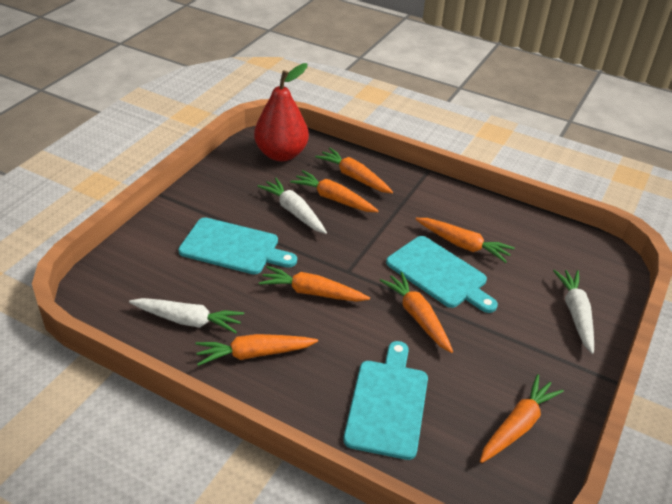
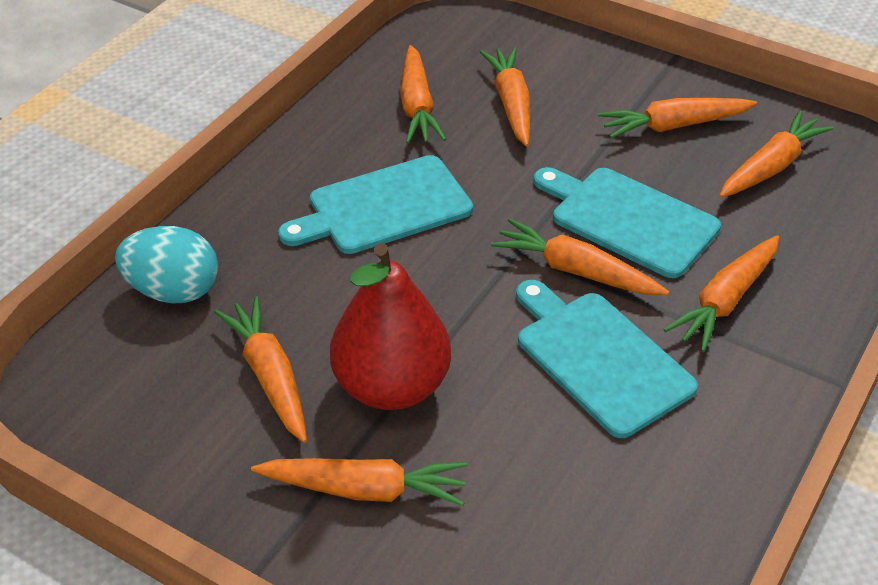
orange carrot: [196,334,318,366] [259,266,370,302] [290,170,378,212] [315,148,393,193] [380,272,453,353] [415,218,515,263] [480,374,564,463] = 7 -> [214,296,307,443] [251,458,467,506] [400,45,446,144] [480,47,530,147] [491,218,669,295] [598,98,757,139] [663,235,779,352] [719,111,834,198] = 8
turquoise egg: none = 0 -> [115,226,218,303] = 1
white carrot: [129,298,244,333] [257,178,327,234] [553,270,594,354] = 3 -> none = 0

